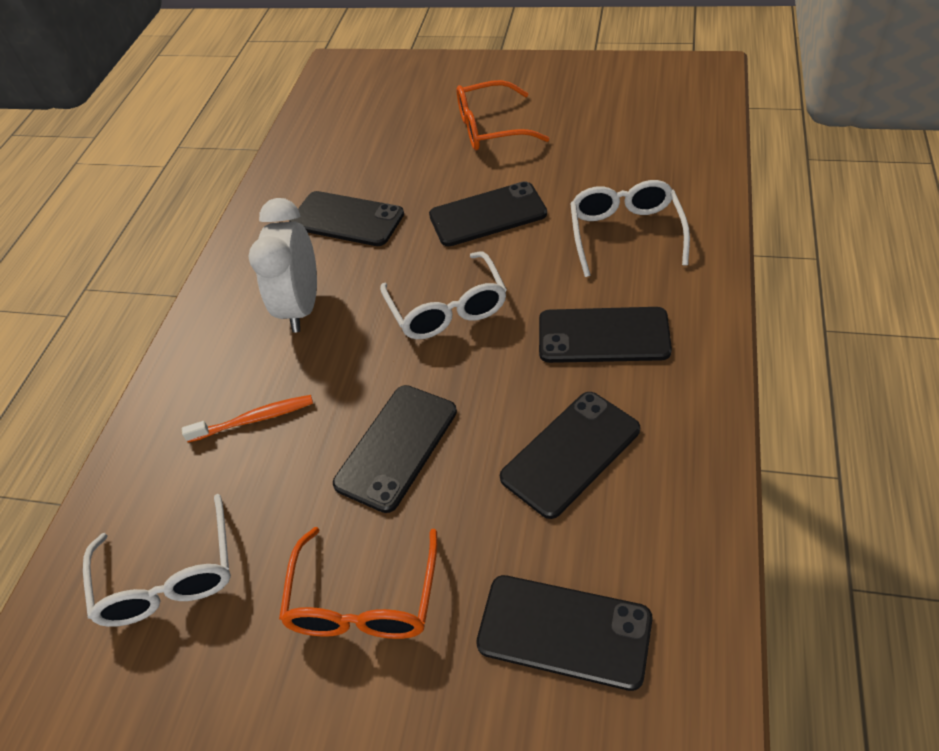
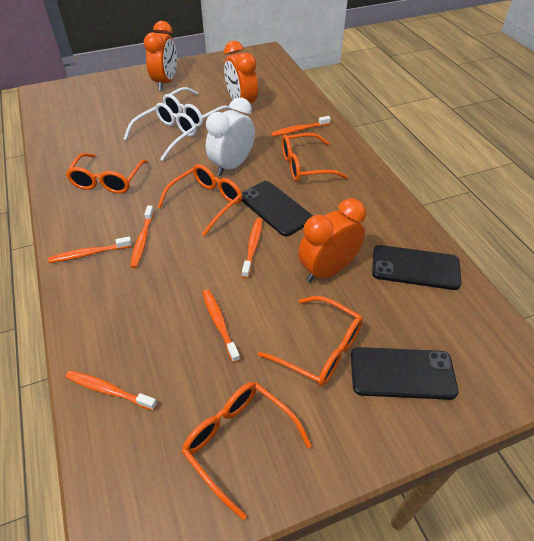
black phone: [289,191,404,246] [333,385,457,513] [429,181,547,247] [476,575,653,691] [500,392,640,519] [539,307,672,363] = 6 -> [241,181,313,236] [351,347,458,400] [372,245,462,290] = 3
orange clock: none = 0 -> [144,21,177,91] [224,41,258,104] [298,198,366,283] = 3
orange glasses: [279,527,438,639] [457,80,550,150] = 2 -> [66,153,148,194] [157,164,243,236] [182,382,312,520] [258,296,363,386] [282,133,348,182] = 5
orange toothbrush: [182,395,313,443] = 1 -> [48,236,132,263] [65,370,157,411] [130,206,154,268] [202,289,240,363] [242,218,262,278] [271,116,331,137] = 6
white glasses: [83,494,231,627] [380,251,507,339] [570,180,690,277] = 3 -> [124,103,197,161] [163,87,234,127] = 2

